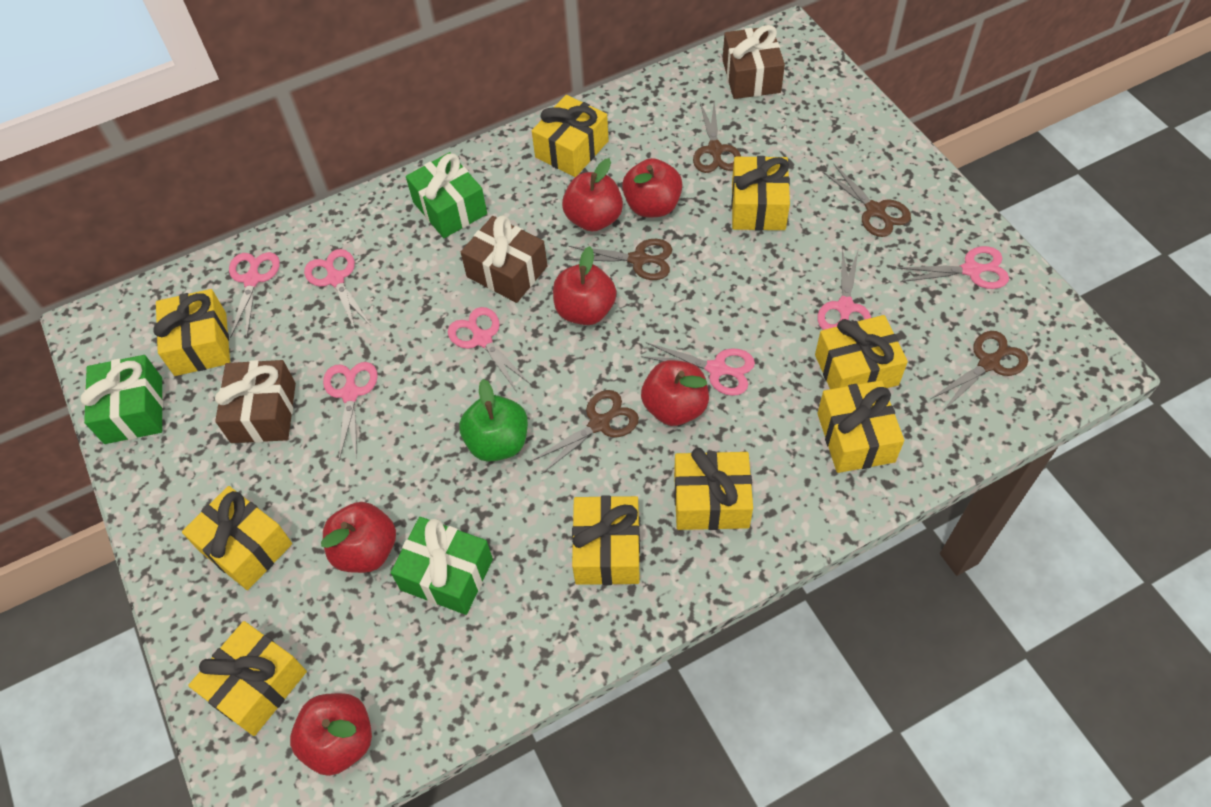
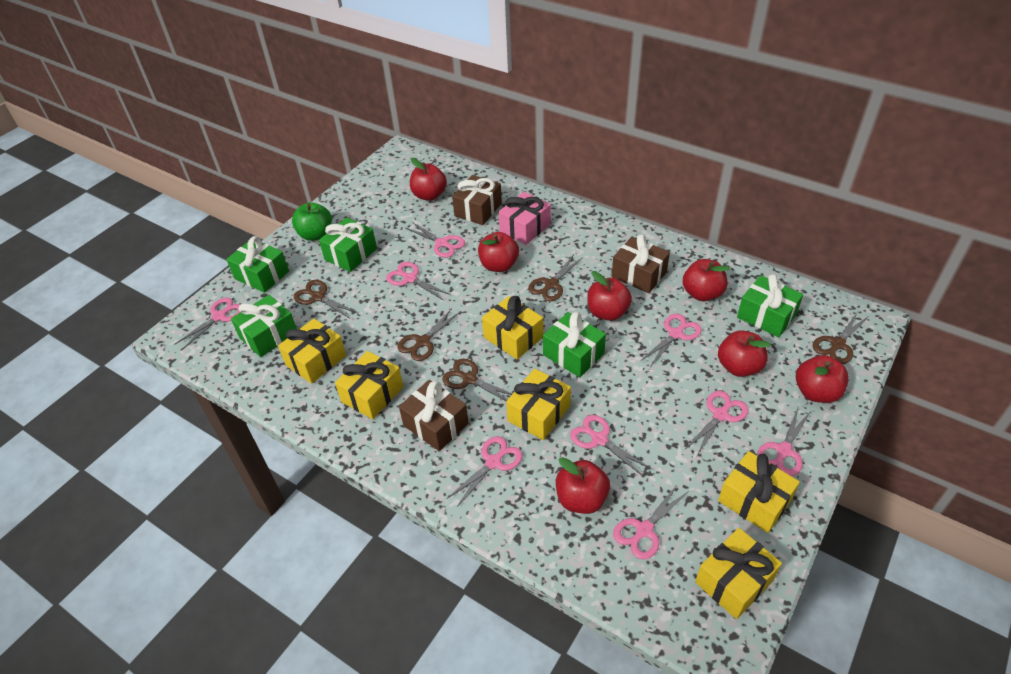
green gift: [81,355,163,444] [391,517,493,615] [406,152,487,238] = 3 -> [226,236,289,293] [231,295,297,357] [319,217,377,272] [543,312,606,377] [737,274,803,337] = 5
pink gift: none = 0 -> [499,192,551,245] = 1
pink scissors: [229,252,280,338] [304,249,371,332] [323,362,378,460] [448,307,530,392] [641,342,755,396] [817,248,871,330] [897,246,1009,289] = 7 -> [174,297,240,350] [386,262,451,300] [406,222,465,258] [447,436,523,507] [570,415,652,477] [613,483,689,559] [640,314,702,367] [686,391,748,456] [757,408,811,476] = 9
red apple: [290,693,372,776] [321,502,396,573] [553,246,616,325] [562,158,623,232] [622,158,683,217] [641,360,709,426] = 6 -> [410,158,447,201] [478,232,519,272] [556,457,610,514] [587,271,632,321] [683,259,730,301] [718,330,771,377] [796,355,849,403] = 7
yellow gift: [153,289,230,376] [182,486,292,590] [188,621,307,736] [532,95,609,177] [572,495,640,585] [674,448,753,530] [731,156,790,231] [815,315,908,389] [817,380,904,473] = 9 -> [278,318,346,384] [335,351,404,419] [482,296,543,359] [506,369,571,440] [695,528,782,619] [718,451,800,533] = 6

